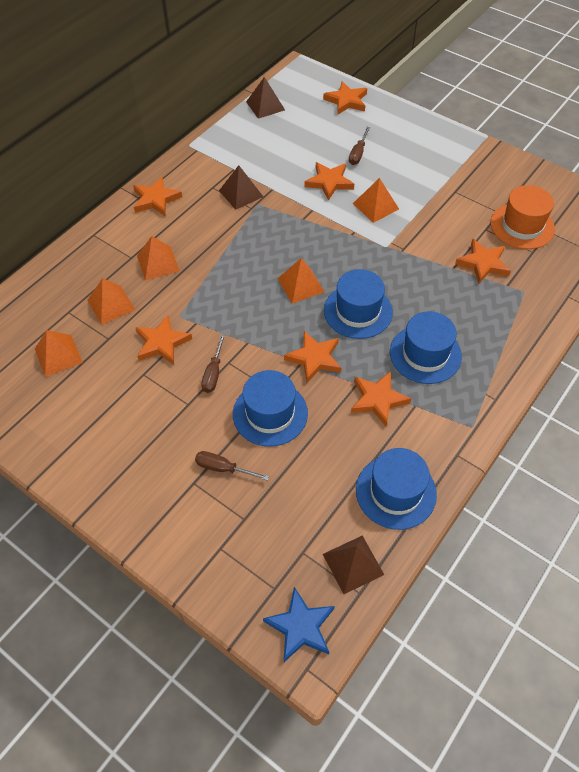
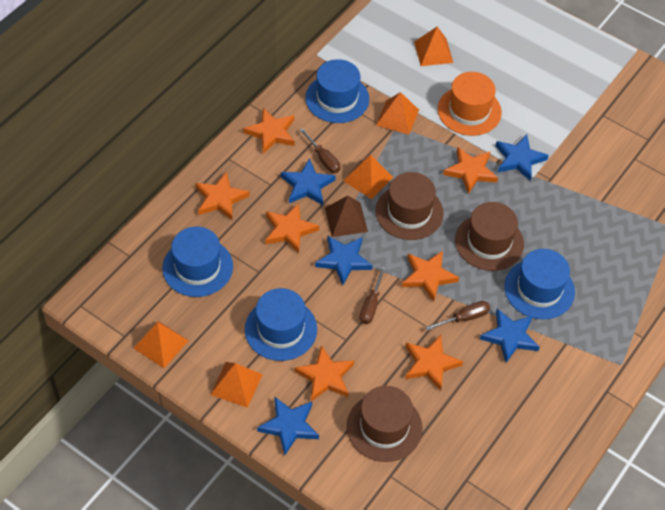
blue star: [263,587,335,662] = 1 -> [257,397,319,455] [281,158,336,205] [315,236,373,285] [480,309,540,363] [496,134,549,181] = 5
brown hat: none = 0 -> [347,386,423,462] [376,172,444,240] [455,202,524,271] = 3
brown pyramid: [219,165,263,210] [246,77,285,119] [323,536,384,594] = 3 -> [325,196,368,237] = 1

